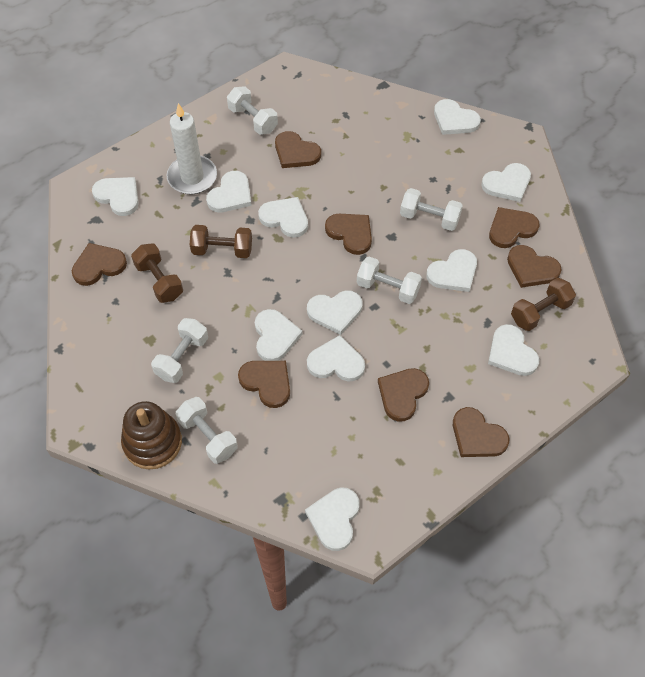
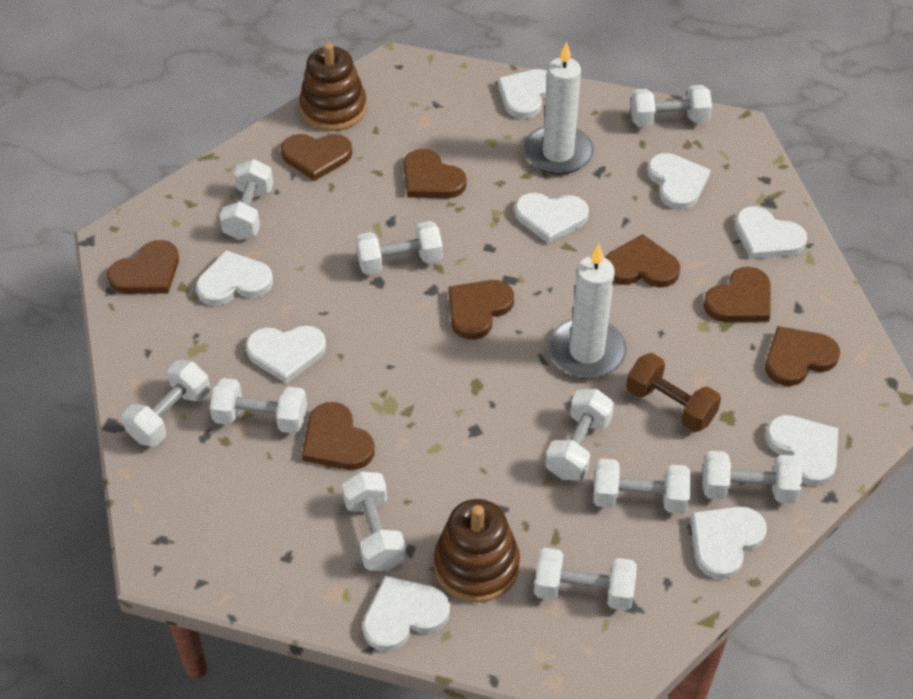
brown dumbbell: [131,244,183,303] [190,225,252,258] [511,278,576,331] = 3 -> [626,353,721,432] = 1
brown stacking toy: [121,401,182,469] = 1 -> [299,43,367,131] [434,499,520,602] = 2
white candle: [167,103,217,195] = 1 -> [524,41,593,175] [548,244,627,378] = 2
white dumbbell: [151,318,208,383] [176,397,238,464] [227,86,278,135] [357,257,422,304] [400,188,463,231] = 5 -> [122,360,210,447] [210,378,307,434] [220,159,273,240] [342,471,406,571] [355,221,443,275] [534,548,637,611] [546,389,614,480] [594,459,691,514] [631,85,712,127] [702,451,802,504] = 10
white heart: [92,177,139,216] [206,171,252,212] [255,309,303,361] [258,197,308,238] [305,488,360,551] [307,290,363,335] [307,335,365,382] [426,249,477,292] [434,99,481,135] [481,163,531,202] [488,324,539,376] = 11 -> [196,250,273,306] [246,325,326,384] [362,576,450,651] [497,69,548,119] [515,193,589,244] [647,153,711,210] [690,506,767,579] [734,206,807,259] [765,415,838,486] = 9

